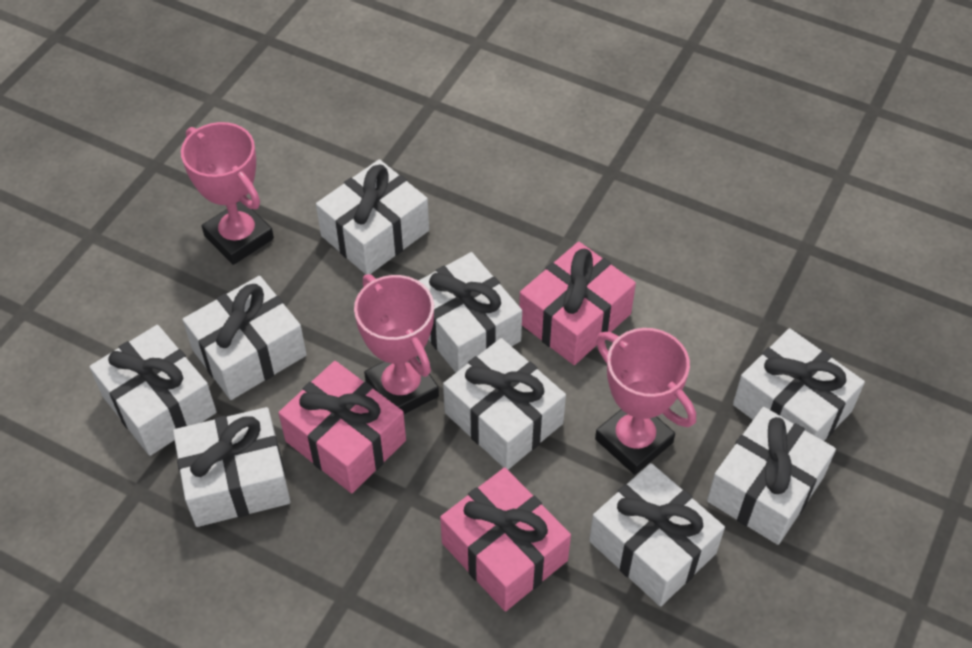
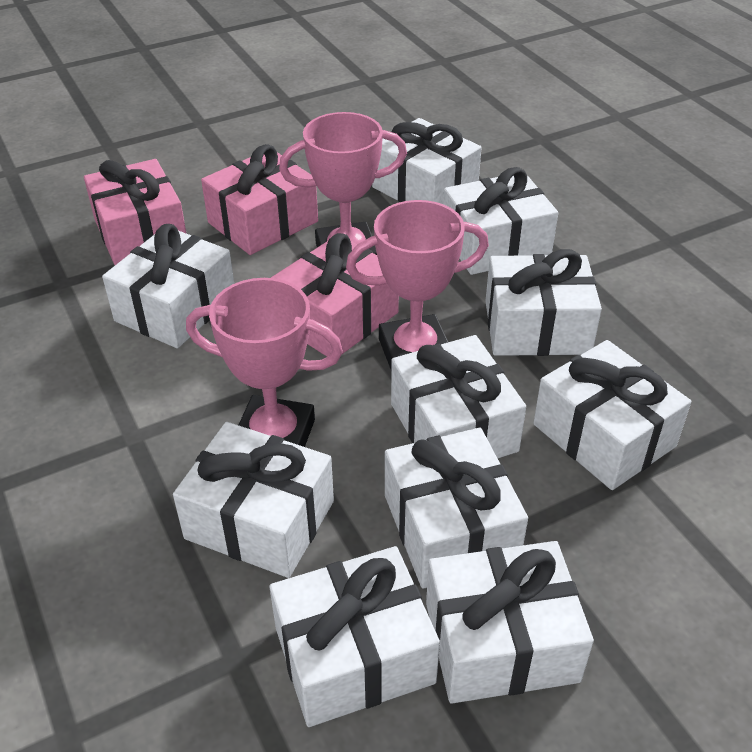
white gift: [89,325,217,456] [173,407,290,527] [182,276,307,400] [316,159,429,275] [418,252,522,373] [443,338,566,470] [589,463,725,606] [707,407,836,545] [733,328,865,441] = 9 -> [102,224,234,348] [173,422,334,578] [269,546,440,727] [372,118,482,204] [385,428,528,589] [391,335,526,458] [426,541,594,703] [443,167,558,275] [485,249,602,356] [533,340,691,490] = 10

